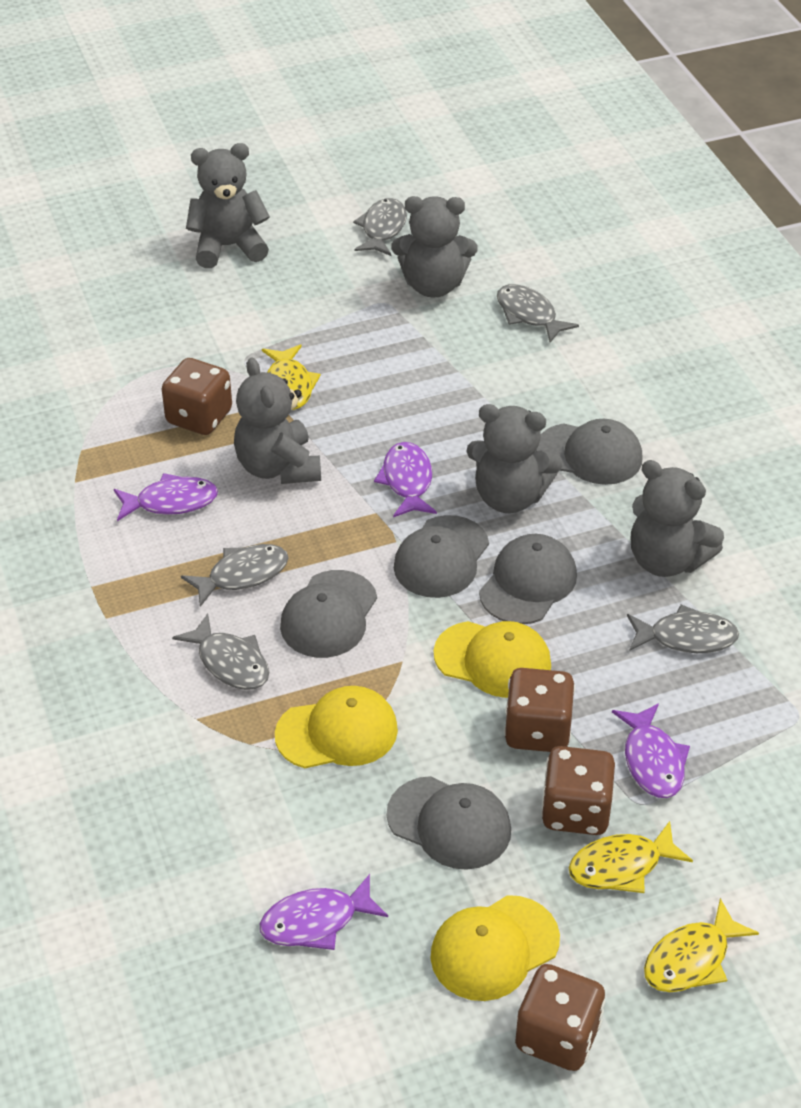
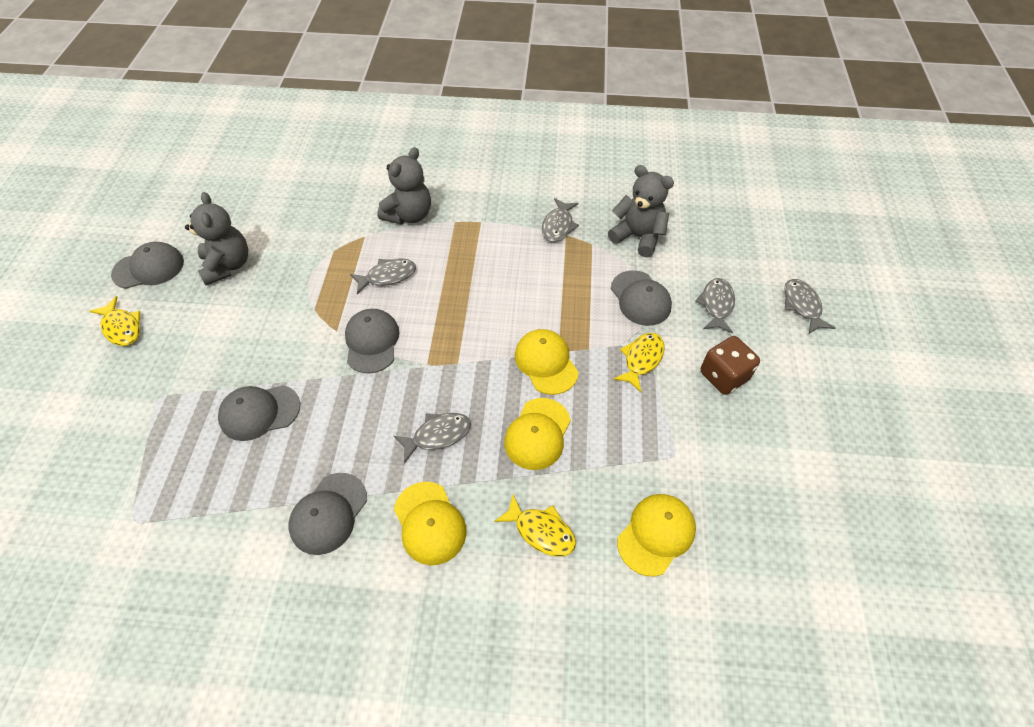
brown dice: [162,358,232,435] [504,668,575,752] [515,964,605,1071] [541,746,615,835] = 4 -> [701,336,760,395] = 1
grey teddy bear: [186,143,270,268] [234,358,321,484] [391,196,478,298] [466,404,563,513] [631,460,724,577] = 5 -> [185,192,248,285] [377,147,431,225] [608,165,674,258] = 3
purple fish: [114,473,218,521] [260,874,388,950] [374,442,437,517] [612,703,690,798] = 4 -> none = 0
yellow cap: [275,686,398,768] [430,895,560,1001] [434,621,551,698] = 3 -> [394,482,467,565] [504,398,571,470] [515,329,579,395] [617,494,696,576] = 4

